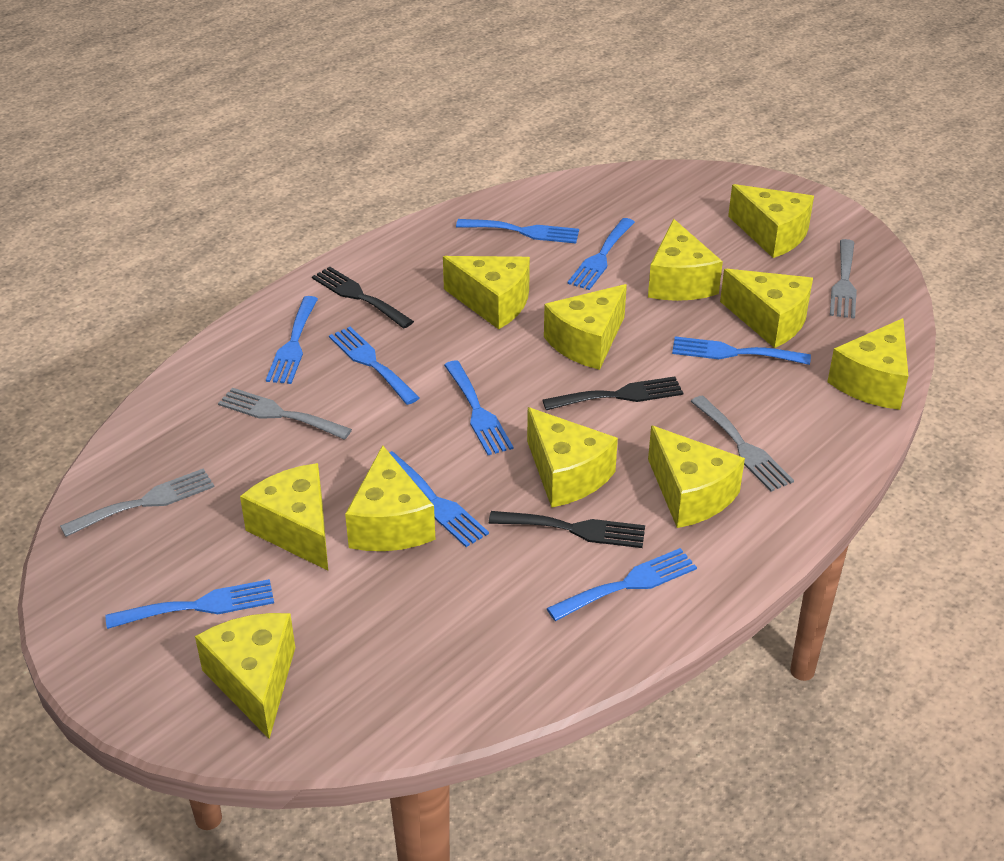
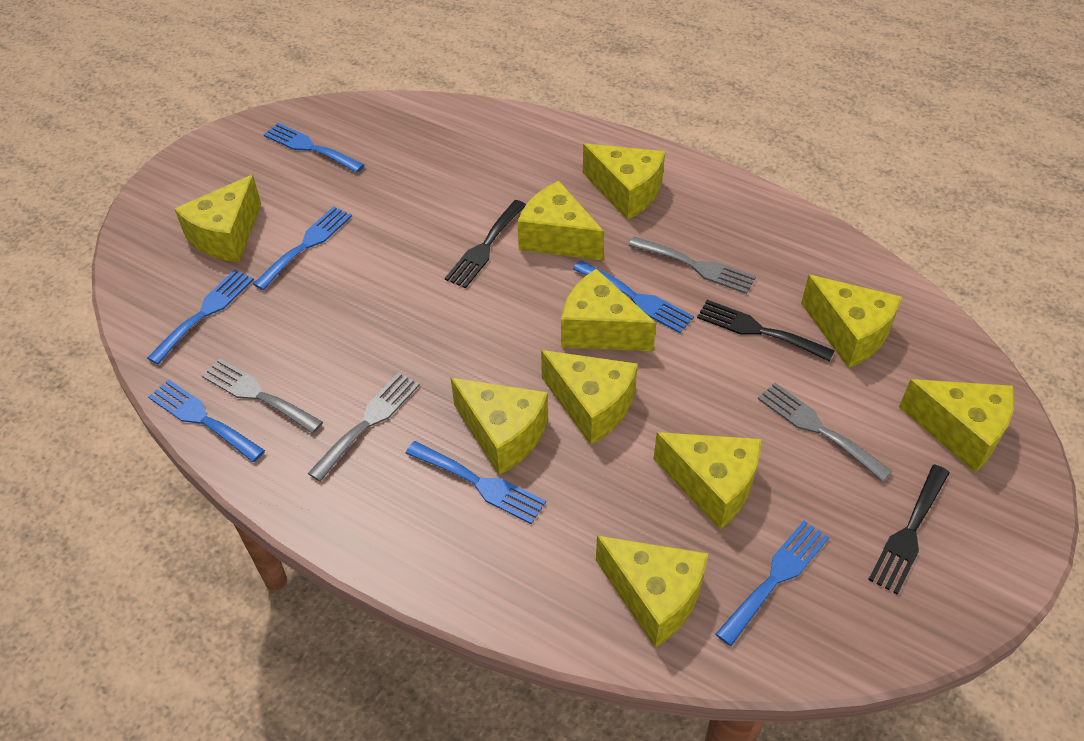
blue fork: [105,579,274,629] [266,296,318,384] [329,327,419,405] [389,451,489,547] [444,361,514,455] [456,219,579,243] [546,548,697,621] [568,218,635,290] [672,336,811,365] = 9 -> [147,269,254,364] [148,379,265,462] [253,206,352,290] [263,123,364,173] [405,441,546,524] [573,260,694,333] [716,521,829,646] = 7
yellow cheese: [195,613,295,739] [240,463,328,571] [345,445,436,551] [443,256,530,329] [527,407,618,508] [544,284,627,370] [648,219,723,301] [648,426,745,528] [720,269,813,348] [728,184,814,258] [827,318,908,410] = 11 -> [175,175,261,262] [451,378,548,475] [518,181,604,260] [541,350,638,445] [561,269,656,351] [583,143,665,220] [596,536,708,648] [654,432,761,530] [801,275,902,368] [899,379,1015,473] = 10

